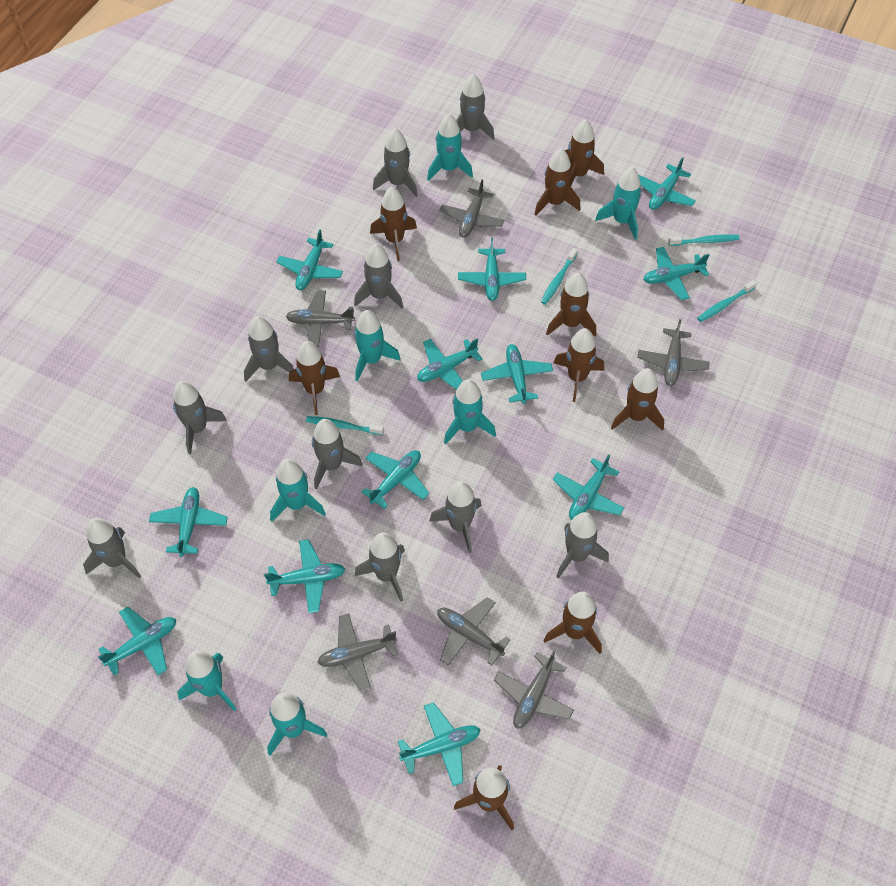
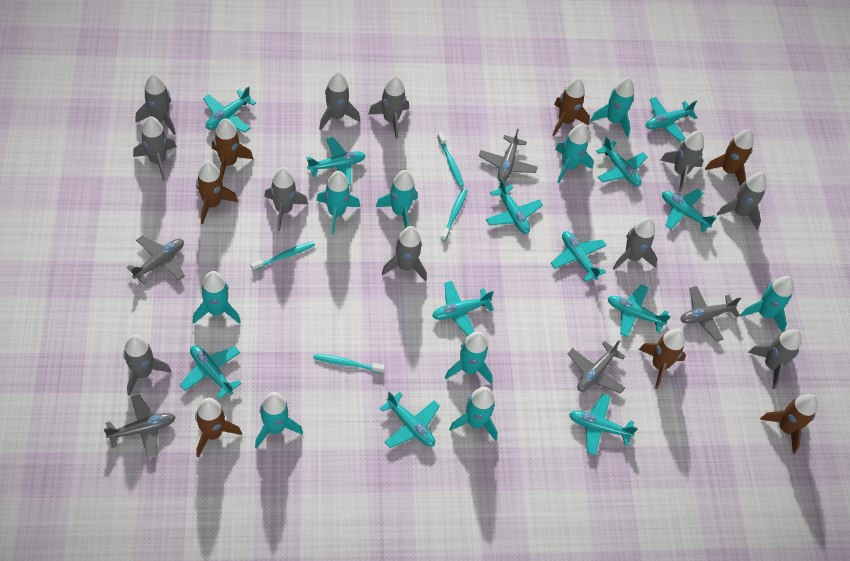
brown rocket: [289,341,340,415] [370,187,417,261] [454,765,514,830] [534,148,581,216] [544,592,602,654] [546,273,596,337] [554,328,604,402] [565,119,604,186] [611,368,664,431] = 9 -> [195,398,242,458] [196,161,238,224] [212,119,253,180] [552,78,590,136] [638,329,686,389] [705,129,754,186] [760,394,818,454] = 7
grey plane: [286,290,355,347] [317,613,398,692] [437,597,511,666] [439,180,504,238] [494,650,574,729] [637,319,710,386] = 6 -> [104,394,175,459] [127,236,185,284] [479,129,538,182] [568,340,626,394] [680,286,741,342] = 5
grey rocket: [83,518,141,579] [173,381,227,455] [244,316,294,382] [312,419,362,489] [354,244,403,308] [355,532,405,602] [373,128,418,197] [430,481,482,553] [456,74,495,140] [556,512,609,579] = 10 -> [123,334,171,396] [133,116,177,181] [136,74,176,135] [264,167,308,231] [319,71,360,130] [369,76,409,139] [382,226,427,282] [613,217,658,270] [661,130,704,192] [717,172,766,230] [748,329,801,389] = 11
turquoise rocket: [177,650,236,711] [267,693,327,756] [270,459,326,522] [354,310,401,381] [427,114,473,181] [444,379,496,445] [595,167,642,240] = 7 -> [193,271,241,324] [255,392,303,449] [316,171,360,234] [376,170,418,228] [445,331,493,384] [449,387,498,441] [555,124,594,183] [591,77,634,137] [740,276,794,333] = 9

